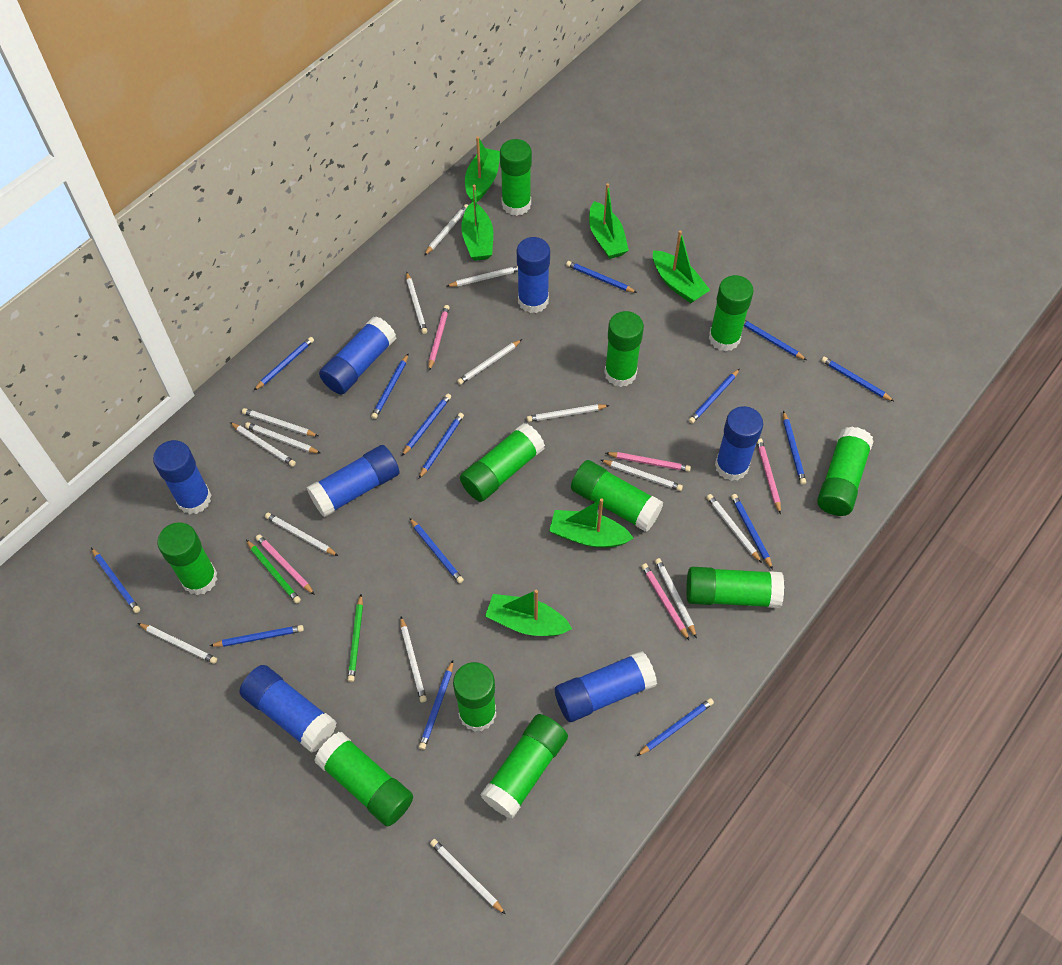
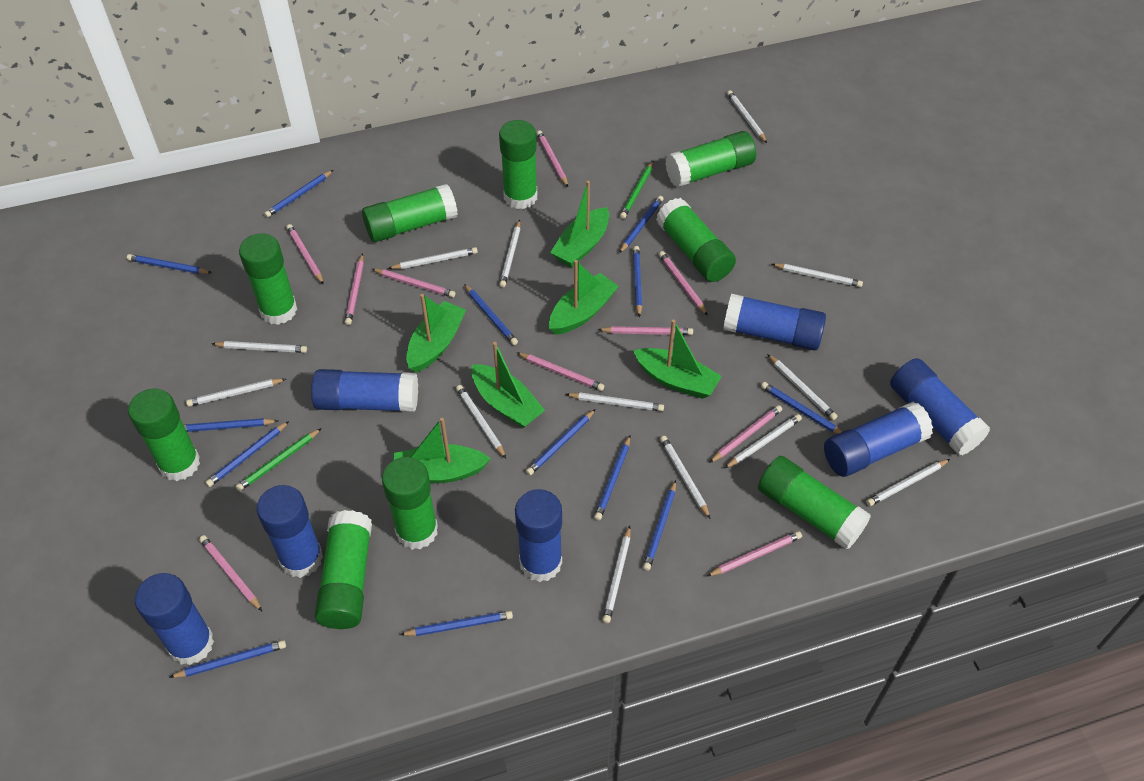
blue pencil: [91,548,140,613] [210,625,304,647] [254,337,314,390] [371,354,408,419] [402,394,451,456] [410,518,464,584] [419,413,464,478] [419,660,453,750] [566,261,637,293] [637,698,714,756] [689,369,740,424] [731,494,773,569] [744,320,807,360] [783,411,806,485] [821,357,894,401] = 15 -> [127,254,212,274] [169,640,286,678] [184,418,278,432] [205,421,289,487] [264,170,333,218] [400,611,513,636] [464,284,518,345] [526,409,596,476] [594,436,630,521] [619,196,664,253] [633,246,642,317] [643,480,676,571] [761,382,842,434] = 13
green glue stick: [157,523,217,595] [314,732,413,826] [453,662,496,732] [460,423,545,502] [480,714,568,819] [500,139,532,216] [571,460,663,532] [604,311,644,387] [686,567,784,608] [709,275,754,351] [817,426,874,516] = 11 -> [128,388,200,481] [239,233,297,325] [315,510,372,629] [362,184,458,242] [382,457,438,550] [499,120,537,209] [656,198,736,282] [665,131,756,187] [758,456,871,550] = 9
pink pencil: [256,534,315,595] [429,305,450,371] [606,452,691,472] [641,563,690,641] [757,438,781,514] = 5 -> [199,535,262,611] [286,224,324,285] [345,253,364,325] [372,269,456,298] [517,353,604,391] [537,131,568,187] [598,326,693,335] [659,251,708,316] [707,531,802,576] [709,405,782,463] = 10
white pencil: [138,623,217,664] [230,422,296,467] [242,408,318,436] [245,422,321,454] [265,513,338,556] [400,617,427,702] [406,272,427,334] [424,204,468,256] [430,839,506,915] [447,266,518,287] [457,339,522,385] [527,404,610,422] [601,460,683,491] [655,558,697,638] [707,494,762,563] = 15 -> [186,379,286,407] [212,341,307,353] [388,247,478,269] [456,385,506,458] [499,220,520,288] [566,392,664,411] [602,526,631,623] [660,436,710,518] [725,414,802,468] [727,90,767,143] [767,354,837,420] [772,264,863,287] [866,459,950,506] = 13

